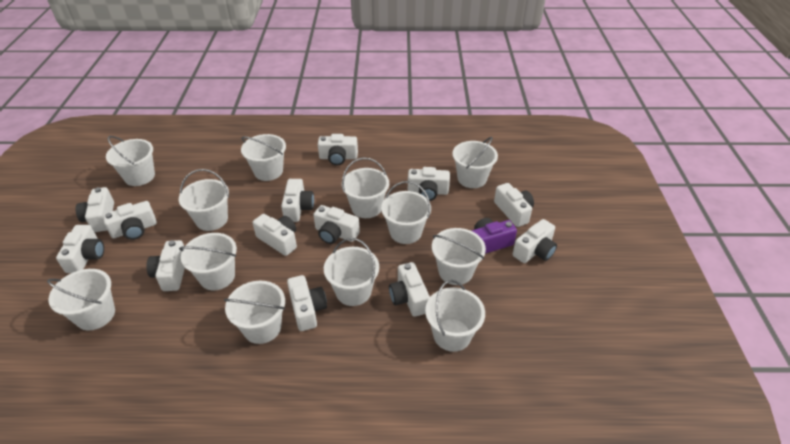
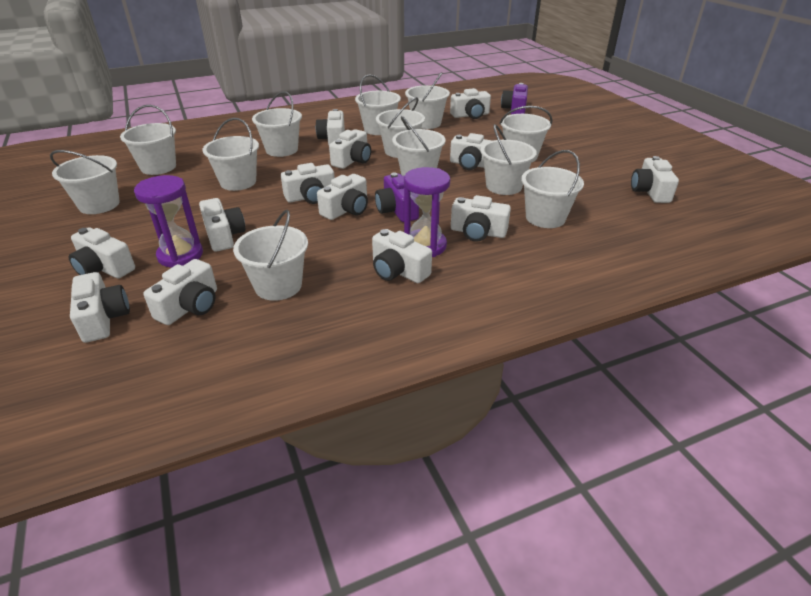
purple camera: [472,218,517,254] = 1 -> [375,173,419,222] [501,83,528,114] = 2
purple hourglass: none = 0 -> [134,175,203,268] [404,167,450,257] = 2

